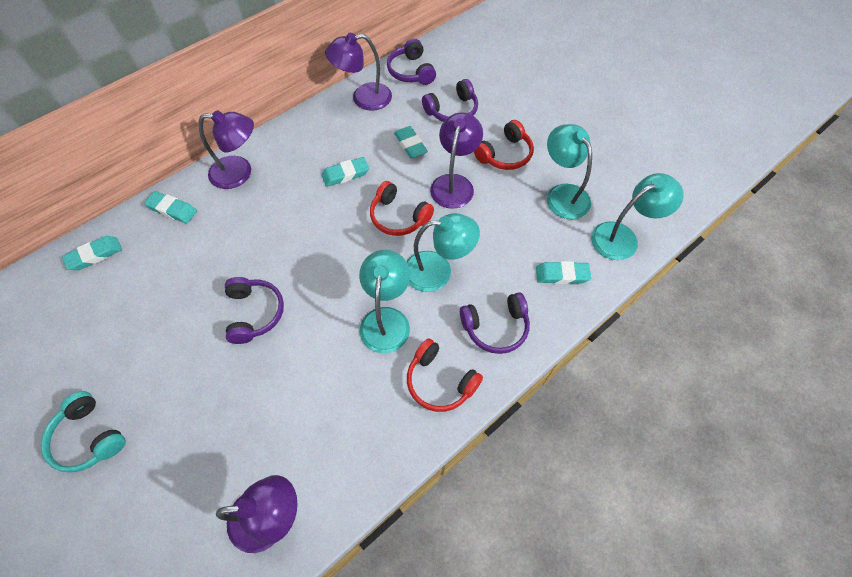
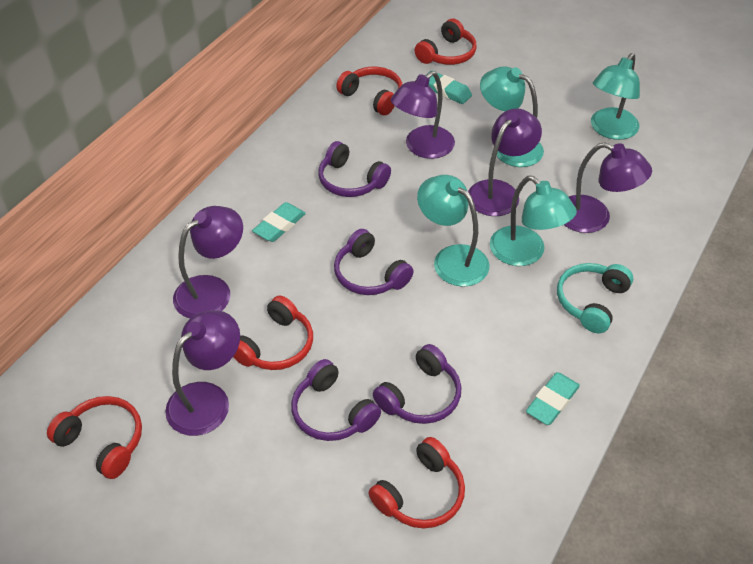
purple lamp: [199,110,254,189] [216,475,297,553] [325,33,392,111] [430,112,483,209] = 4 -> [165,310,240,436] [173,206,243,319] [391,71,455,159] [468,108,542,216] [564,142,652,233] = 5
red headphones: [370,181,434,236] [407,338,483,412] [474,120,534,170] = 3 -> [47,396,142,479] [233,296,313,370] [336,67,403,115] [369,437,465,528] [415,19,477,65] = 5
turquoise eraser: [62,236,122,270] [144,191,197,224] [322,157,369,187] [394,126,428,159] [536,261,591,284] = 5 -> [252,202,306,242] [425,71,472,104] [526,372,580,425] = 3

